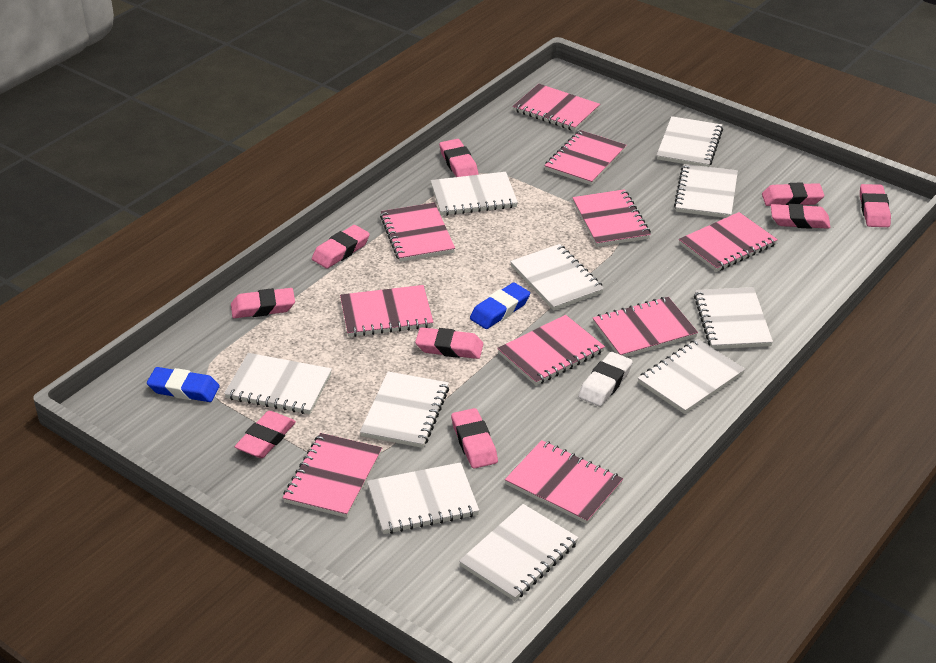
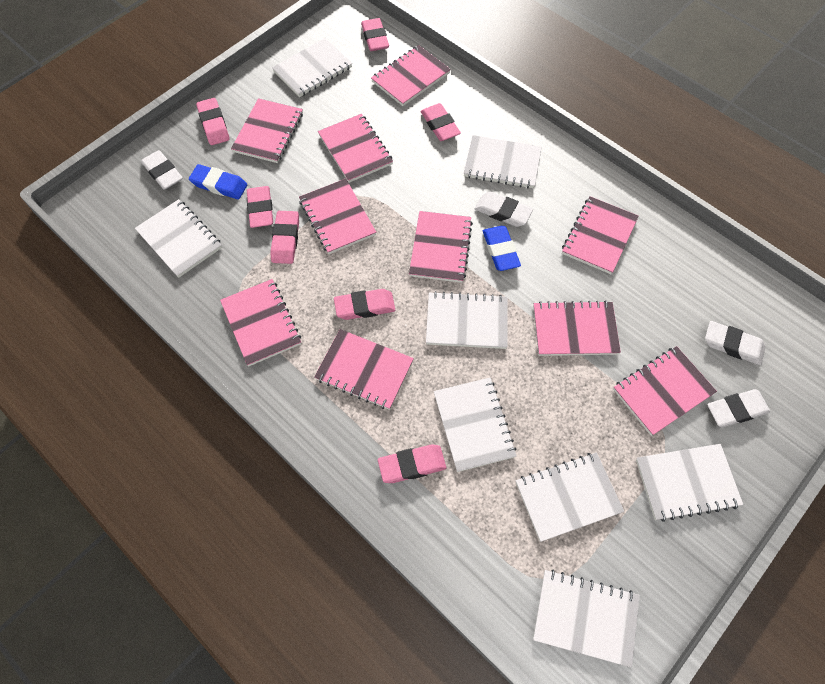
pink eraser: [231,288,295,318] [235,411,296,458] [312,225,370,268] [415,327,483,359] [439,139,479,177] [451,408,498,469] [762,182,824,206] [771,204,830,229] [860,184,891,227] = 9 -> [196,98,230,145] [247,186,273,228] [270,211,299,264] [334,289,395,320] [361,18,389,51] [378,444,446,483] [420,103,461,141] = 7
white eraser: [578,352,633,406] = 1 -> [141,150,183,190] [475,192,533,227] [705,321,765,365] [707,389,770,427] = 4
white notebook: [224,353,332,414] [360,372,449,448] [367,462,479,534] [431,172,518,216] [459,504,579,601] [510,244,604,311] [638,339,745,414] [656,116,723,167] [674,164,738,218] [694,287,773,349] = 10 -> [135,199,222,278] [272,38,352,97] [426,291,508,349] [434,378,517,472] [464,135,542,188] [516,453,624,542] [533,570,640,668] [636,444,743,522] = 8

